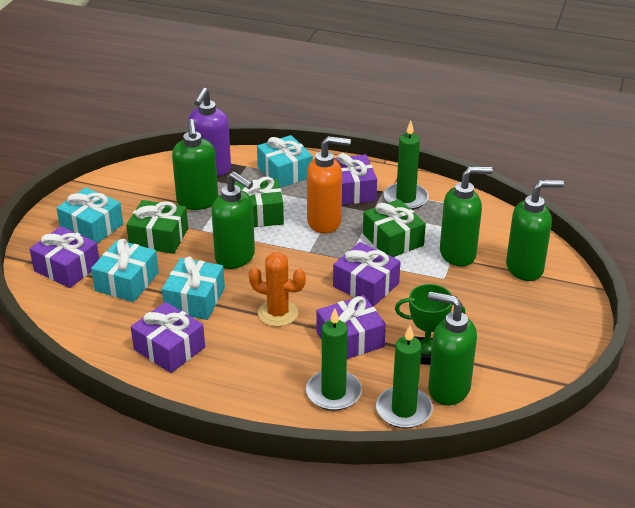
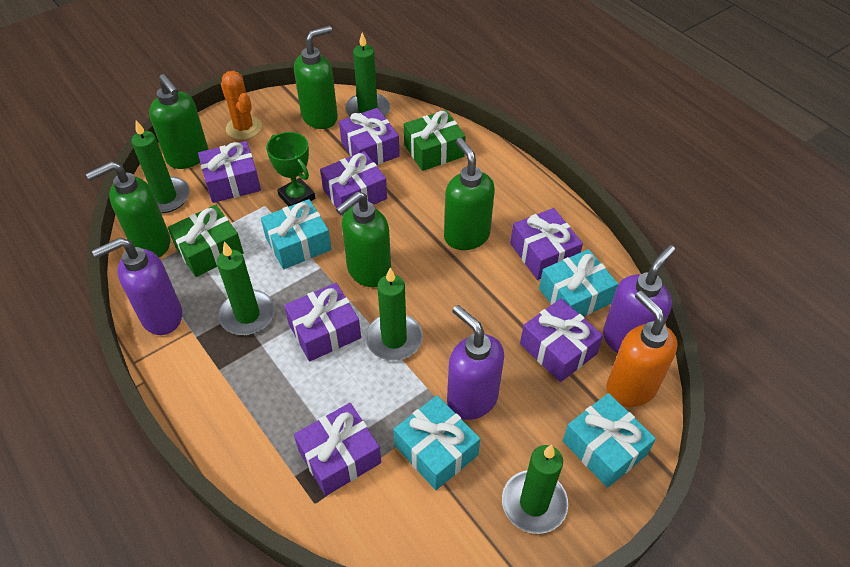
green candle: [306,308,362,411] [376,326,433,429] [384,121,429,210] = 3 -> [131,120,190,213] [217,242,275,335] [345,32,390,117] [365,268,423,361] [502,445,568,534] = 5
green gift: [126,200,188,254] [234,177,284,227] [363,199,426,257] = 3 -> [168,205,243,277] [404,110,466,171] = 2
purple gift: [29,226,99,288] [131,302,205,373] [317,295,386,359] [333,242,401,307] [334,153,377,205] = 5 -> [198,141,261,203] [284,283,361,362] [294,403,381,496] [320,151,387,216] [339,108,400,165] [510,208,583,280] [520,298,603,382] = 7
purple soap dispenser: [188,88,231,176] = 1 -> [92,238,182,335] [447,305,504,420] [603,245,675,353] = 3

